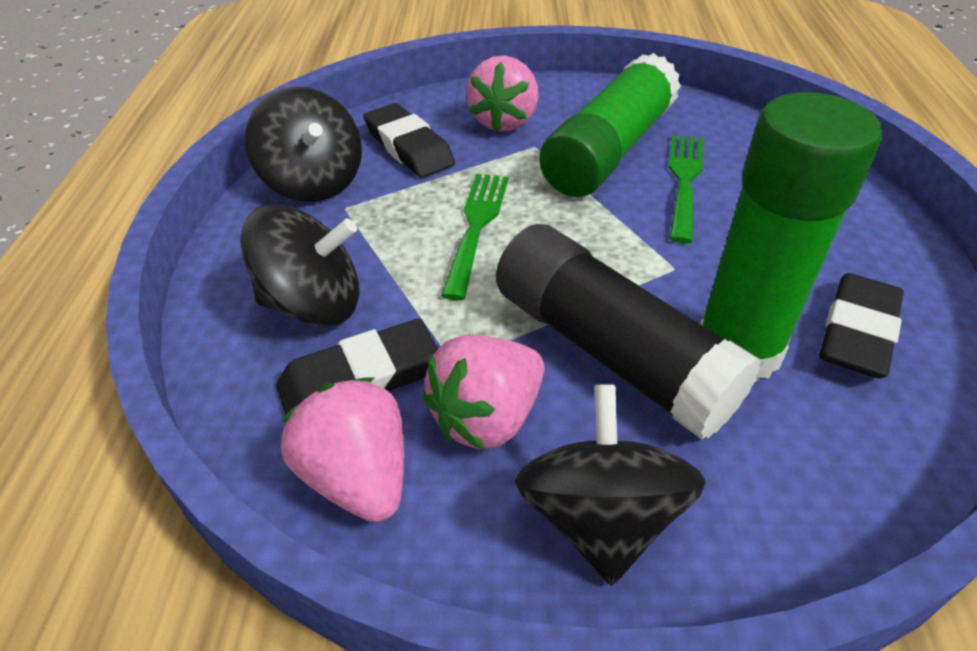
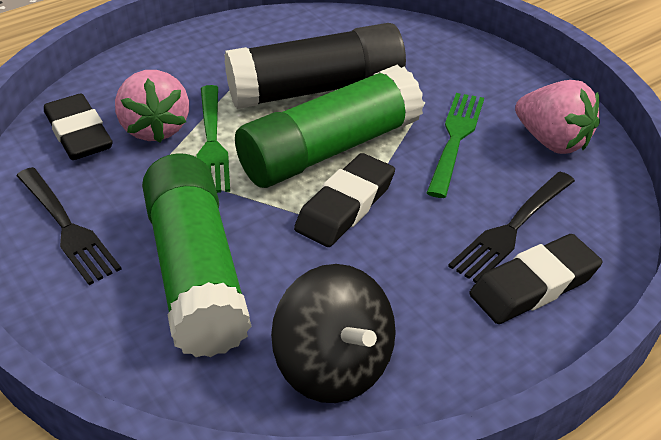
black fork: none = 0 -> [17,167,121,285] [448,172,575,283] = 2
black spinning top: [240,204,359,326] [245,87,362,202] [514,384,706,586] = 3 -> [271,264,396,403] = 1
pink strawberry: [281,377,404,522] [422,335,545,450] [466,56,539,132] = 3 -> [115,70,189,143] [515,80,600,154] = 2

